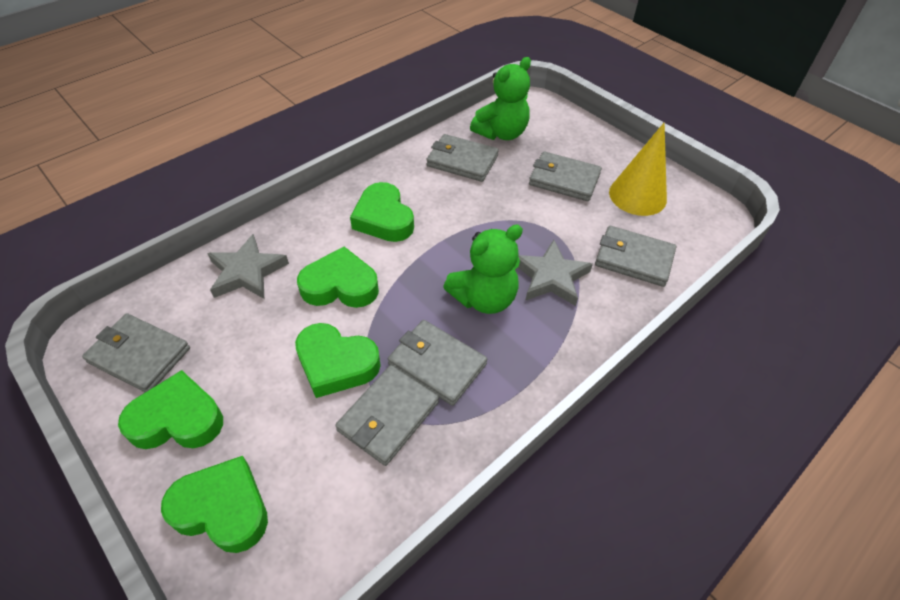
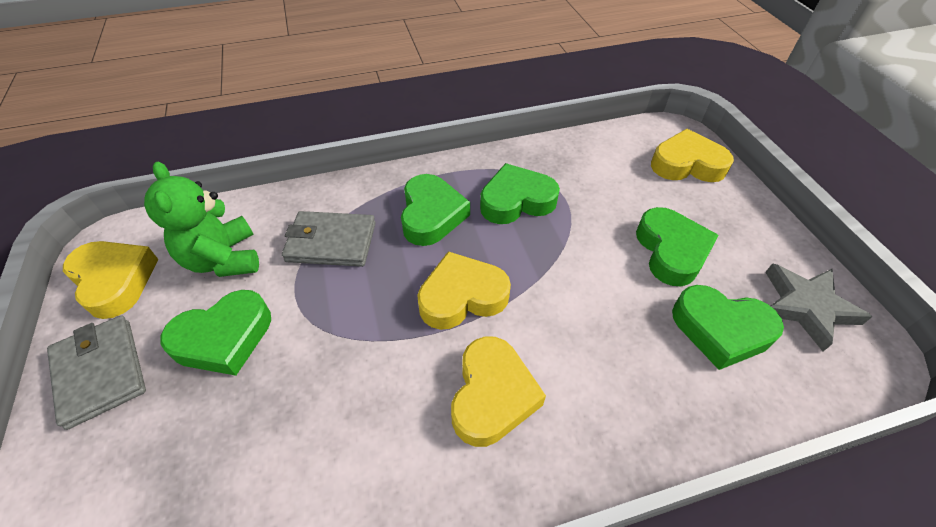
green teddy bear: [443,224,523,314] [470,57,531,140] = 2 -> [144,162,259,277] = 1
grey star: [207,234,289,299] [518,240,593,306] = 2 -> [765,263,872,352] = 1
grey wallet: [82,313,190,392] [335,365,439,466] [388,320,487,406] [426,134,499,182] [529,151,602,201] [595,226,676,287] = 6 -> [47,315,146,430] [282,211,375,267] = 2
yellow cone: [609,123,667,216] = 1 -> none = 0
yellow heart: none = 0 -> [63,241,158,319] [417,251,511,330] [451,336,546,447] [651,129,734,182] = 4

